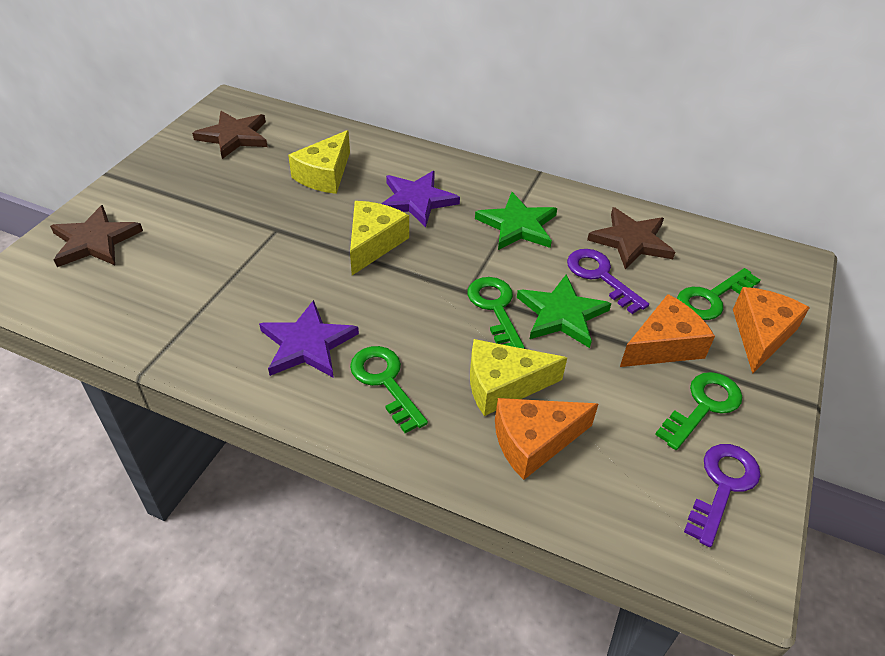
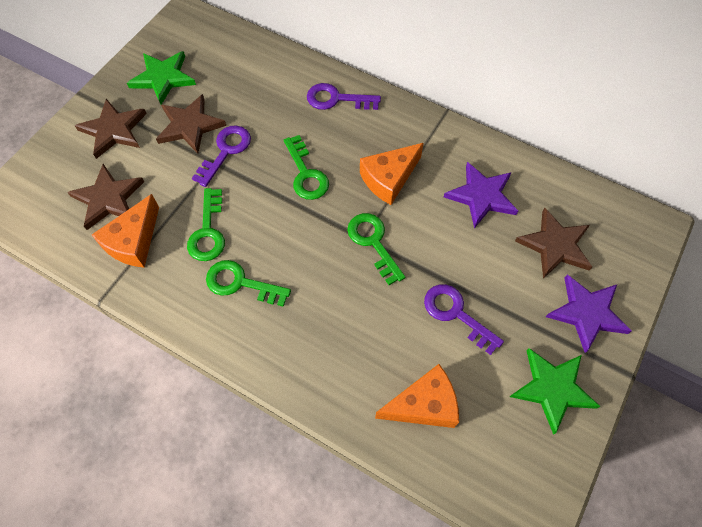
brown star: [50,205,143,267] [192,111,268,159] [587,207,675,269] = 3 -> [67,164,144,230] [75,99,147,159] [156,94,226,154] [515,208,592,279] = 4
purple key: [567,249,649,314] [684,444,761,547] = 2 -> [192,126,251,187] [307,83,381,110] [424,284,504,355] = 3
yellow cheese: [288,130,350,194] [350,201,409,275] [470,339,567,416] = 3 -> none = 0

